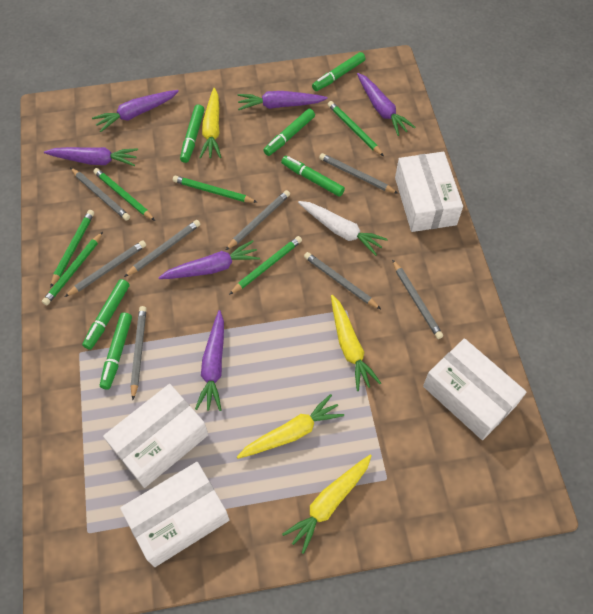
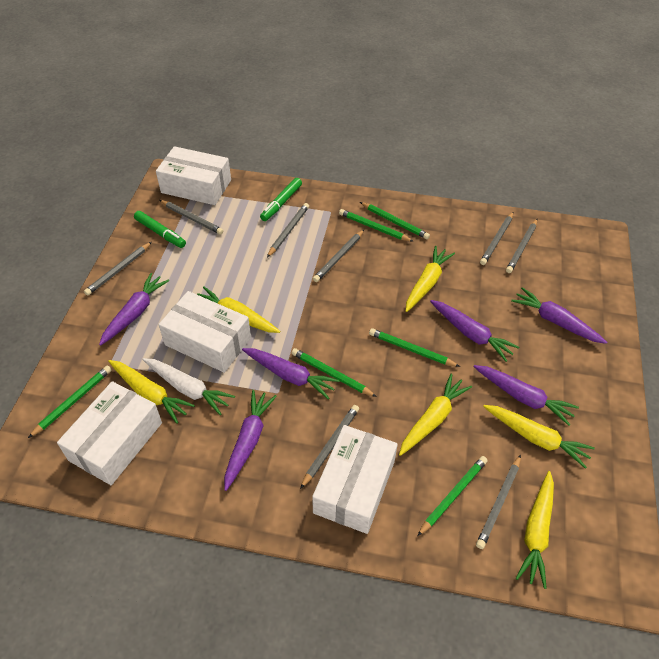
green marker: [82,279,129,350] [100,312,132,390] [180,105,205,163] [263,109,315,156] [281,156,345,197] [312,52,365,91] = 6 -> [134,211,186,248] [260,178,302,221] = 2
yellow carrot: [199,88,222,159] [237,394,344,459] [282,455,371,554] [331,295,381,391] = 4 -> [108,360,195,424] [197,287,280,333] [399,374,472,456] [406,246,455,312] [483,405,595,469] [516,471,554,589] = 6

